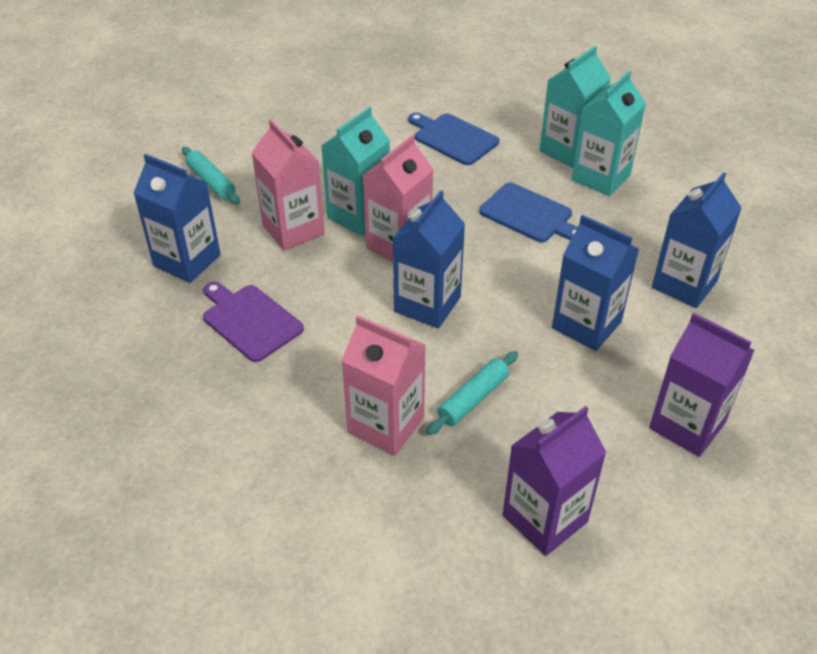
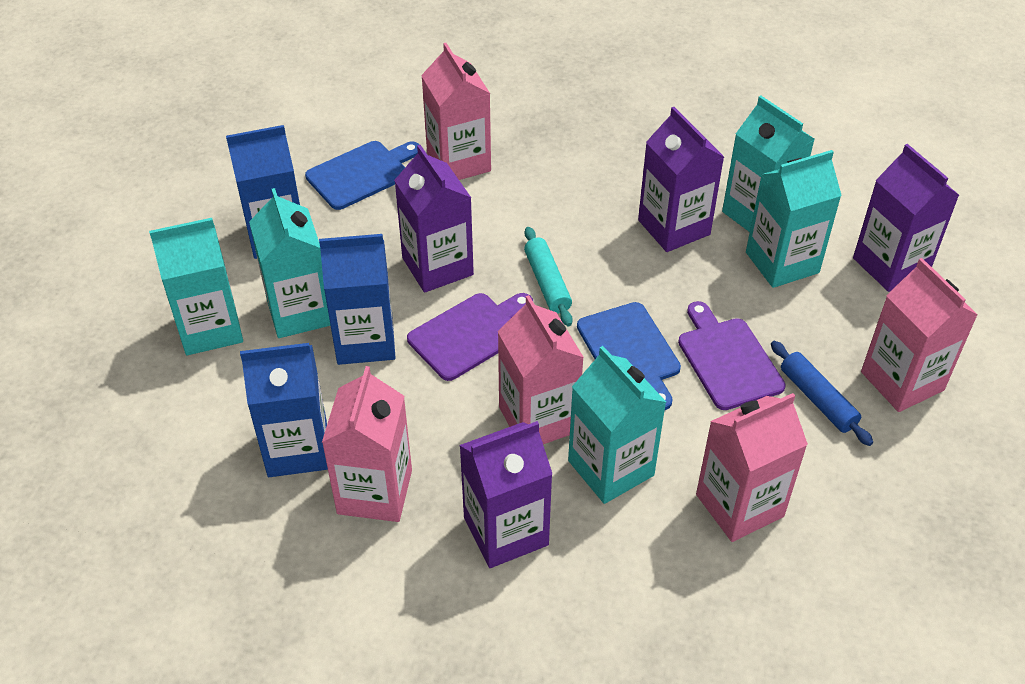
blue carton: [133,154,221,283] [393,190,465,328] [552,215,639,351] [652,172,742,308] = 4 -> [226,125,300,259] [240,343,328,477] [319,234,396,365] = 3
blue rolling pin: none = 0 -> [771,341,873,446] = 1
pink carton: [252,119,325,250] [341,315,426,456] [363,135,434,262] = 3 -> [322,366,412,522] [421,43,491,180] [498,295,584,444] [696,393,808,542] [861,258,978,412] = 5
purple carton: [503,406,607,556] [649,313,755,457] = 2 -> [394,145,474,293] [459,421,552,568] [638,107,724,252] [853,144,959,292] = 4
purple cutting board: [203,282,304,362] = 1 -> [407,293,533,381] [678,301,786,410] = 2
turquoise carton: [321,107,390,236] [539,46,611,168] [572,71,646,196] = 3 -> [149,218,243,355] [249,188,331,338] [568,346,666,504] [722,96,814,232] [746,150,842,288] = 5
turquoise rolling pin: [182,147,240,204] [427,351,518,435] = 2 -> [524,227,573,326] = 1

